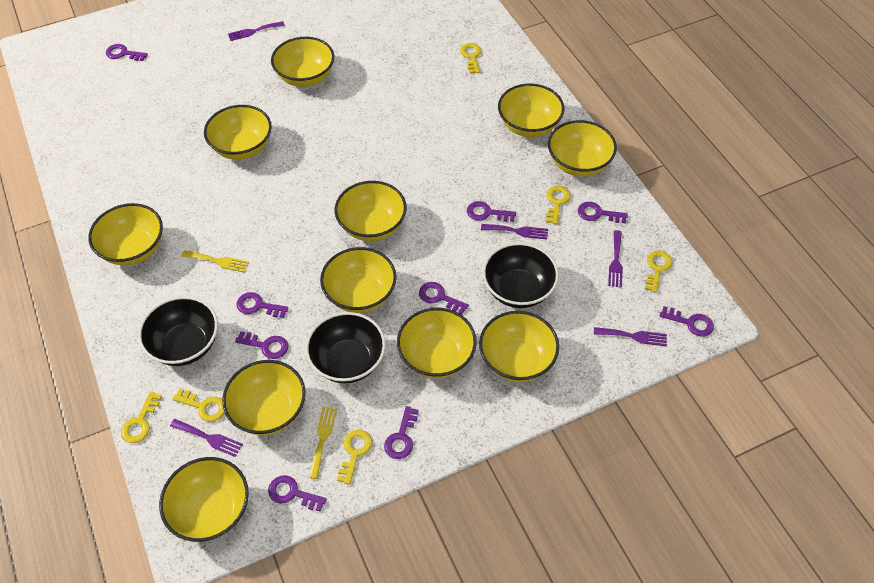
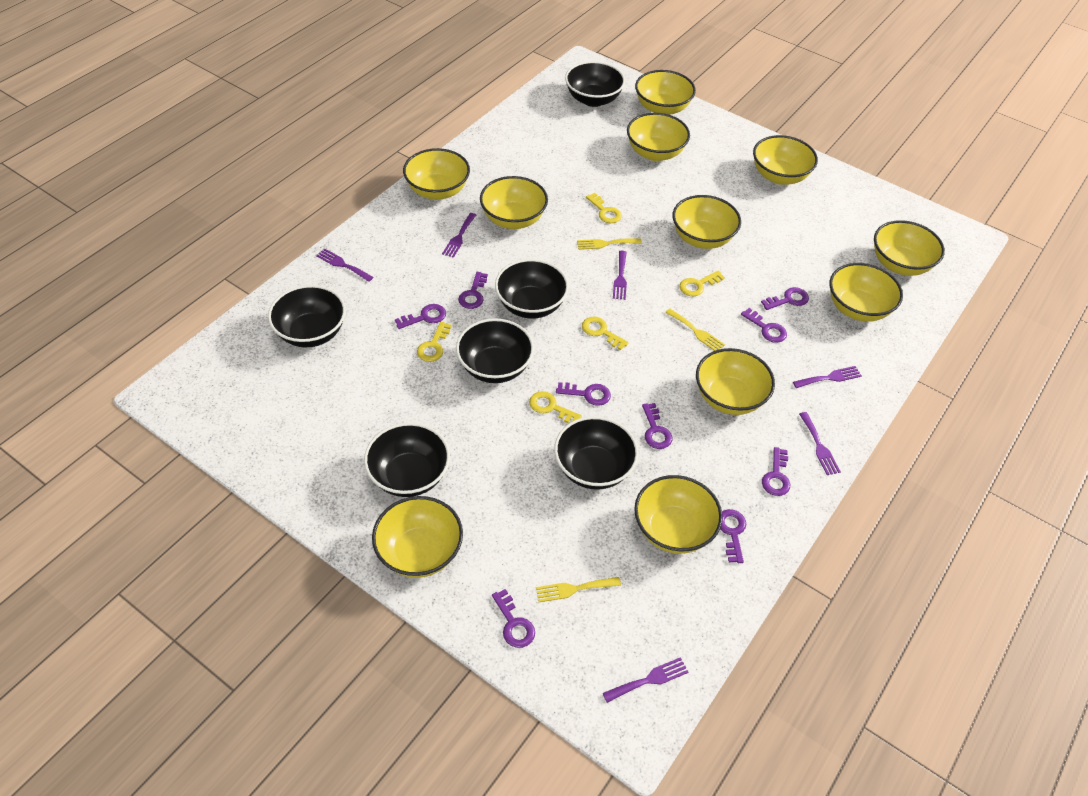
black bowl: [138,296,218,366] [306,312,386,383] [483,243,559,308] = 3 -> [268,285,346,347] [364,423,450,497] [456,318,534,383] [495,259,569,319] [554,416,639,490] [565,61,625,107] = 6
purple fork: [170,419,243,457] [228,21,285,41] [481,224,548,240] [594,327,667,346] [608,230,623,288] = 5 -> [316,249,373,282] [442,213,476,258] [603,657,689,703] [613,251,627,300] [793,366,862,388] [799,412,841,475] = 6
yellow fork: [182,250,249,273] [309,407,337,479] = 2 -> [536,577,621,602] [577,238,642,250] [665,309,725,351] = 3
yellow key: [121,391,162,443] [173,389,225,422] [337,430,372,485] [460,43,481,74] [546,186,571,224] [645,250,673,293] = 6 -> [417,322,452,362] [529,391,582,423] [582,317,629,350] [586,193,622,223] [679,271,725,296] = 5

